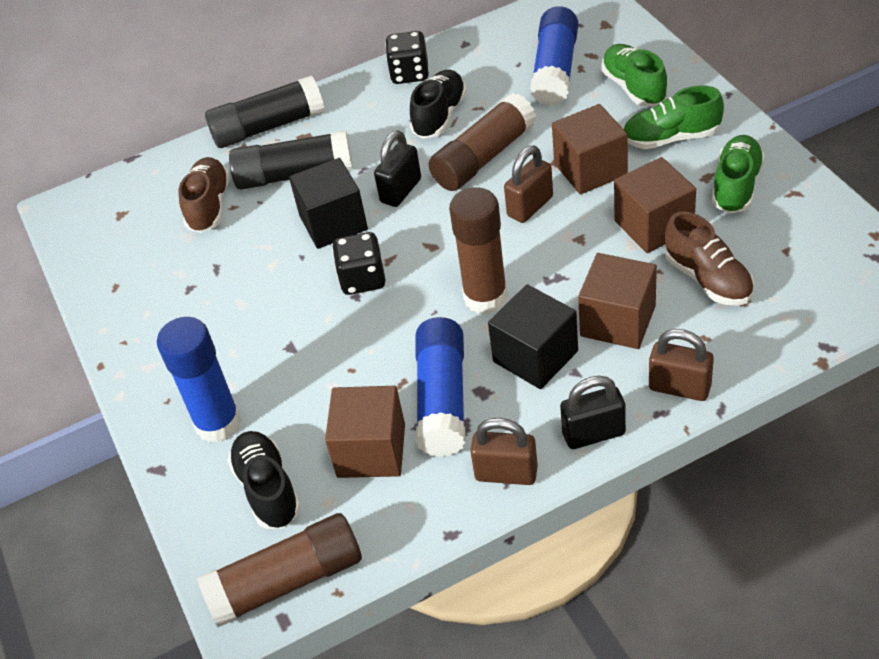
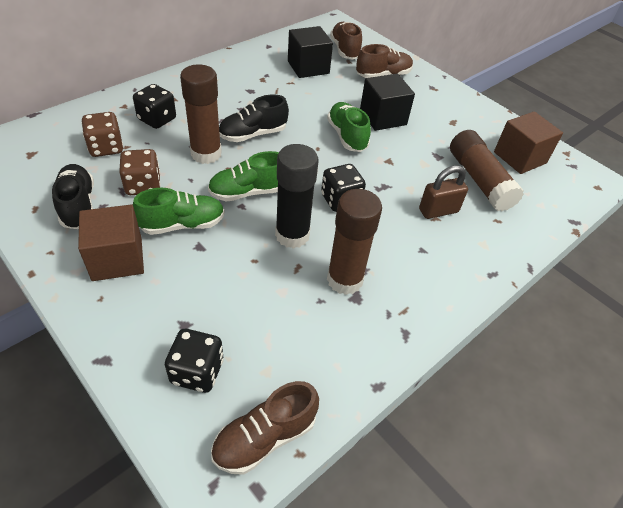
black dice: [332,232,386,295] [385,31,429,84] = 2 -> [133,84,176,129] [165,329,224,393] [321,164,366,212] = 3
black glue stick: [205,75,324,148] [229,131,353,190] = 2 -> [275,144,319,249] = 1
black padlock: [374,130,421,207] [560,376,626,449] = 2 -> none = 0
blue glue stick: [157,317,242,443] [415,317,466,457] [530,6,578,106] = 3 -> none = 0
brown cube: [325,386,405,478] [552,104,628,194] [578,253,657,349] [614,157,696,253] = 4 -> [78,205,144,281] [494,111,563,174] = 2
brown dice: none = 0 -> [81,112,123,157] [119,149,161,195] = 2
brown padlock: [470,418,538,485] [504,146,553,223] [649,329,714,401] = 3 -> [419,165,468,219] = 1
brown shoe: [179,157,230,233] [665,211,754,306] = 2 -> [211,381,319,475] [330,22,362,60] [356,44,413,78] = 3

